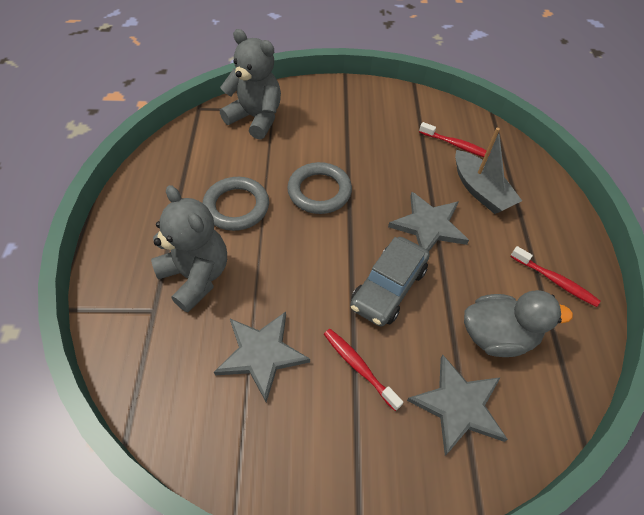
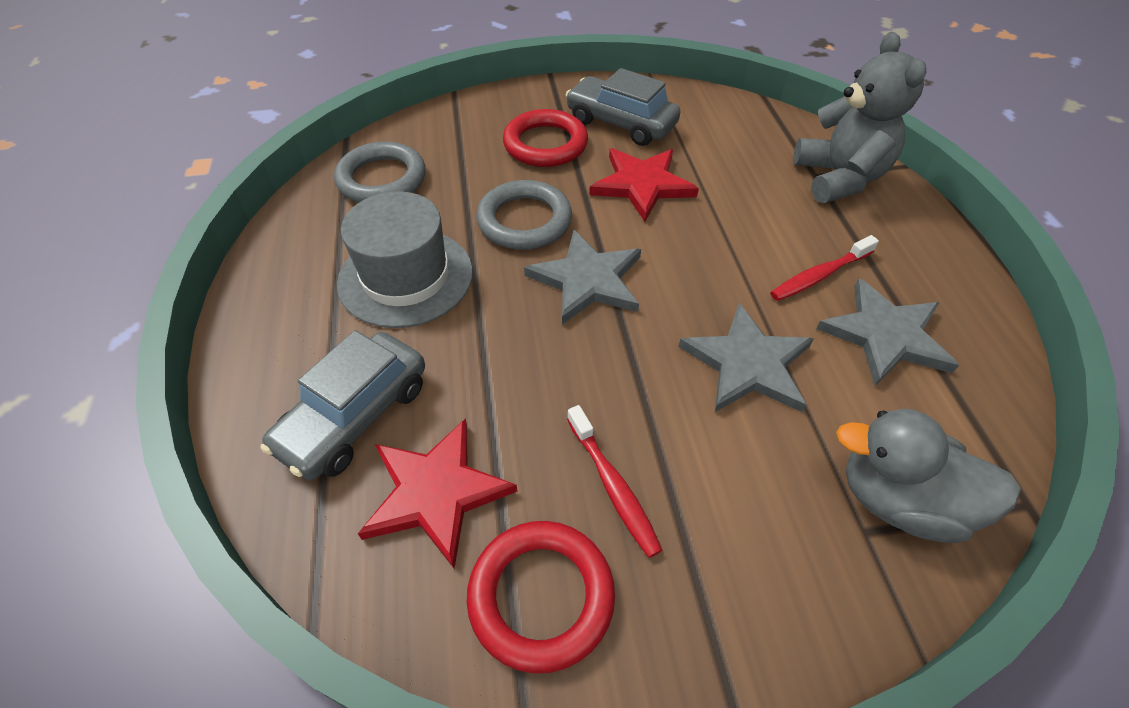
grey boat: [455,128,522,214] = 1 -> none = 0
grey car: [350,237,430,327] = 1 -> [260,330,425,480] [566,68,680,146] = 2
grey hat: none = 0 -> [337,191,473,328] = 1
grey teddy bear: [151,185,227,312] [220,29,281,140] = 2 -> [793,32,927,203] = 1
red ring: none = 0 -> [467,521,615,674] [503,109,588,167] = 2
red star: none = 0 -> [358,418,517,569] [589,148,699,221] = 2
red toothbrush: [324,329,403,411] [419,122,489,157] [510,246,601,307] = 3 -> [567,405,662,558] [770,235,879,301] = 2

